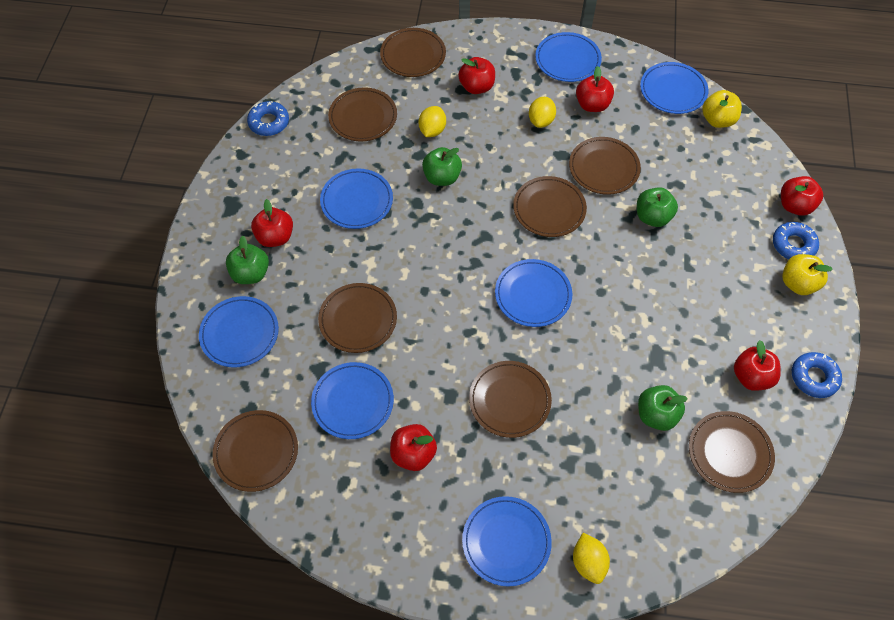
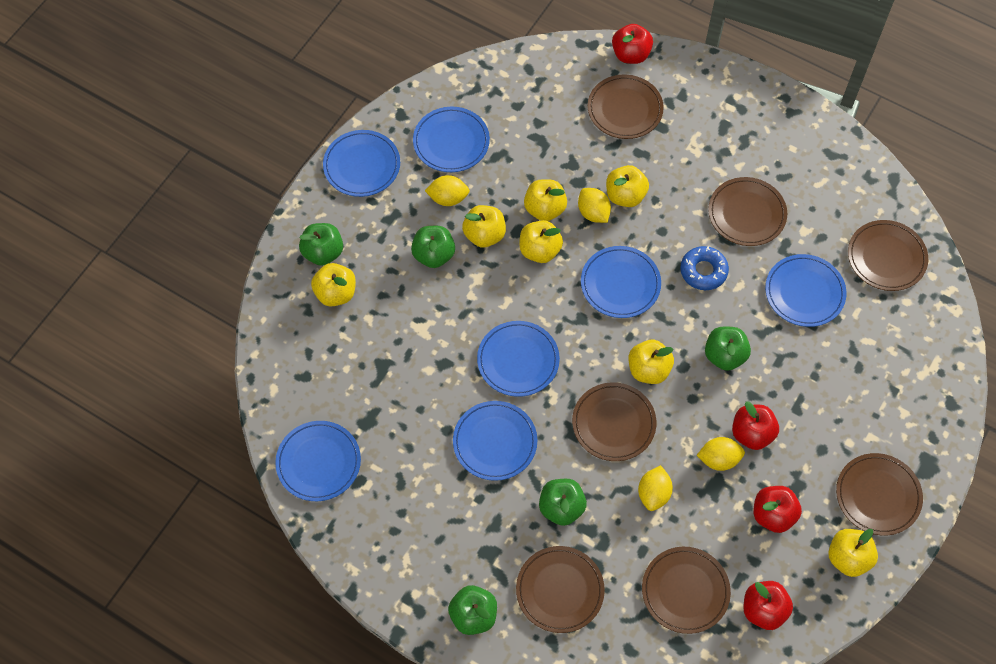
blue donut: [247,101,289,136] [773,222,819,259] [792,352,842,398] = 3 -> [680,246,729,290] = 1
brown plate: [212,410,298,492] [318,283,397,353] [328,87,397,142] [380,28,446,77] [469,361,552,438] [513,176,587,237] [569,137,641,195] [689,411,775,493] = 8 -> [516,546,605,633] [572,382,656,461] [588,75,664,139] [642,547,731,634] [708,177,787,246] [836,453,923,536] [848,220,928,291] = 7
green apple: [226,236,269,284] [422,147,462,186] [637,187,678,227] [638,385,688,431] = 4 -> [299,223,343,266] [411,226,455,268] [448,585,497,635] [539,479,587,526] [705,326,751,371] = 5
red apple: [251,199,293,247] [390,424,437,471] [458,57,495,94] [576,66,614,112] [734,340,781,391] [781,176,823,216] = 6 -> [612,24,653,64] [732,401,779,450] [743,581,793,630] [753,486,802,533] = 4
yellow apple: [702,90,742,128] [782,254,833,295] = 2 -> [311,263,356,307] [462,205,506,248] [519,220,563,263] [524,179,567,221] [606,165,649,207] [629,340,674,384] [828,529,878,577] = 7
yellow lemon: [419,106,446,137] [529,97,556,128] [573,533,610,584] = 3 -> [425,175,470,206] [578,188,611,223] [638,465,673,511] [696,437,745,471] = 4

